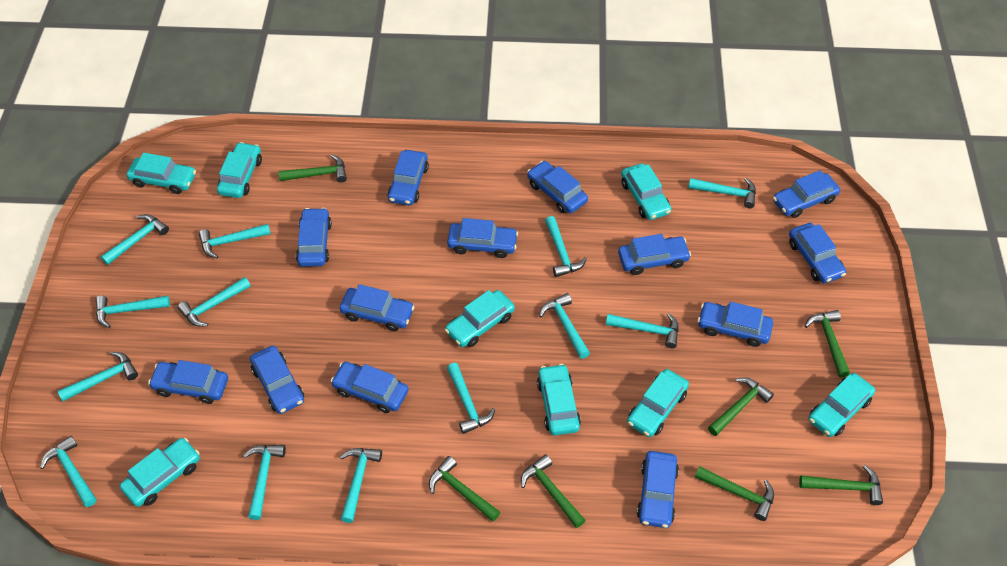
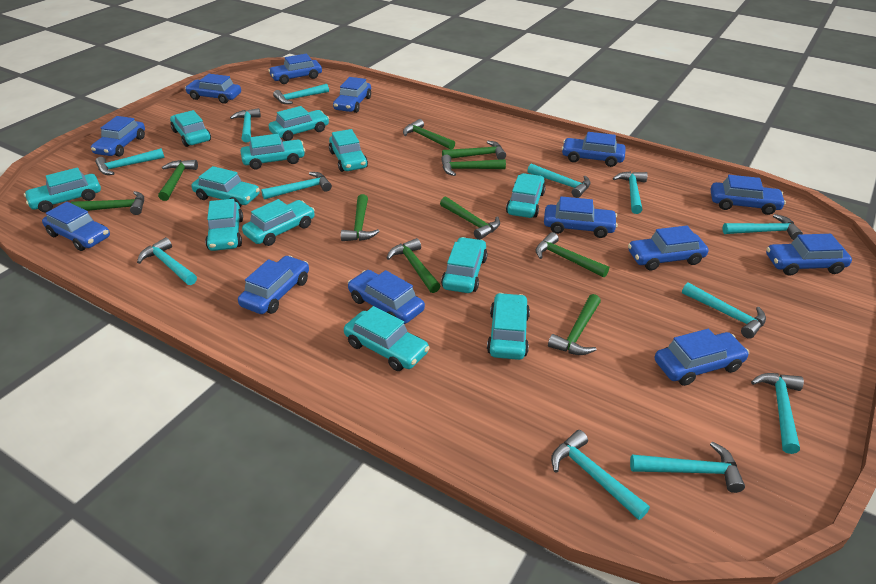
green hammer: [279,154,347,183] [429,456,500,522] [521,454,585,528] [695,466,774,521] [708,377,774,436] [799,465,883,505] [805,310,850,378] = 7 -> [71,191,144,215] [158,160,198,201] [341,194,380,241] [387,238,440,293] [403,119,455,149] [440,197,500,240] [441,154,506,176] [442,141,506,160] [536,232,609,277] [548,294,601,355] = 10
turquoise car: [120,438,200,507] [127,153,196,194] [217,142,262,198] [445,290,515,347] [537,364,581,435] [621,163,671,220] [627,369,689,437] [808,373,875,437] = 8 -> [24,167,101,212] [170,110,211,147] [192,166,260,207] [205,199,243,251] [241,134,305,169] [242,199,315,246] [269,106,329,141] [329,129,368,172] [344,306,429,371] [441,237,488,293] [487,293,530,360] [506,173,546,218] = 12
turquoise hammer: [40,436,97,507] [58,352,138,401] [96,295,170,328] [101,214,169,265] [178,277,251,327] [199,224,271,258] [243,445,286,520] [340,448,382,523] [447,363,495,434] [539,293,590,359] [545,216,587,277] [606,313,679,348] [689,178,756,208] = 13 -> [95,148,165,175] [137,237,197,285] [230,108,261,142] [261,172,332,200] [273,84,329,104] [527,163,591,198] [551,430,650,520] [613,171,648,214] [630,442,745,493] [682,283,766,339] [722,214,803,240] [751,373,804,454] = 12

